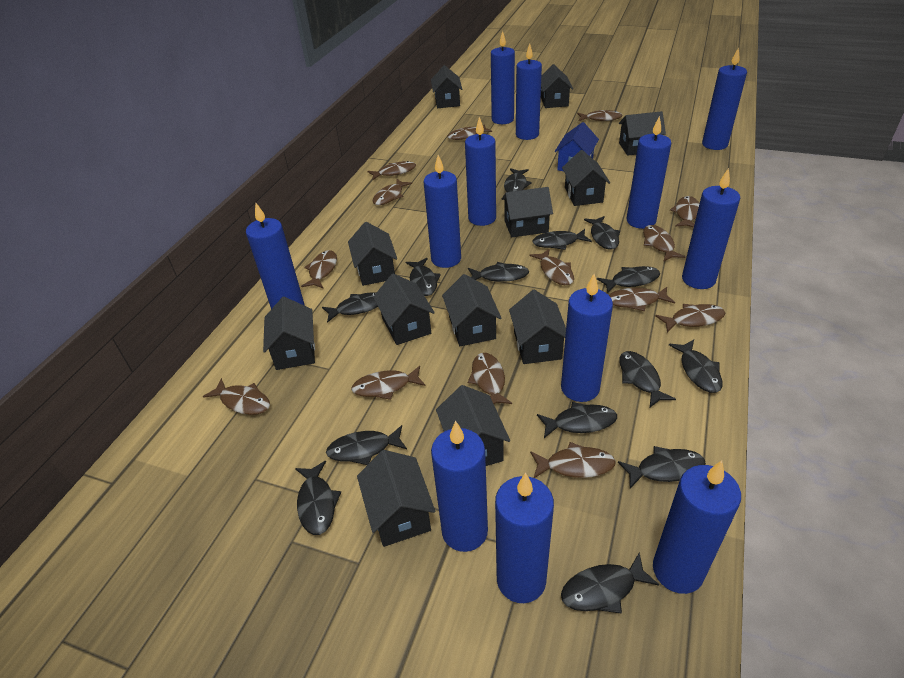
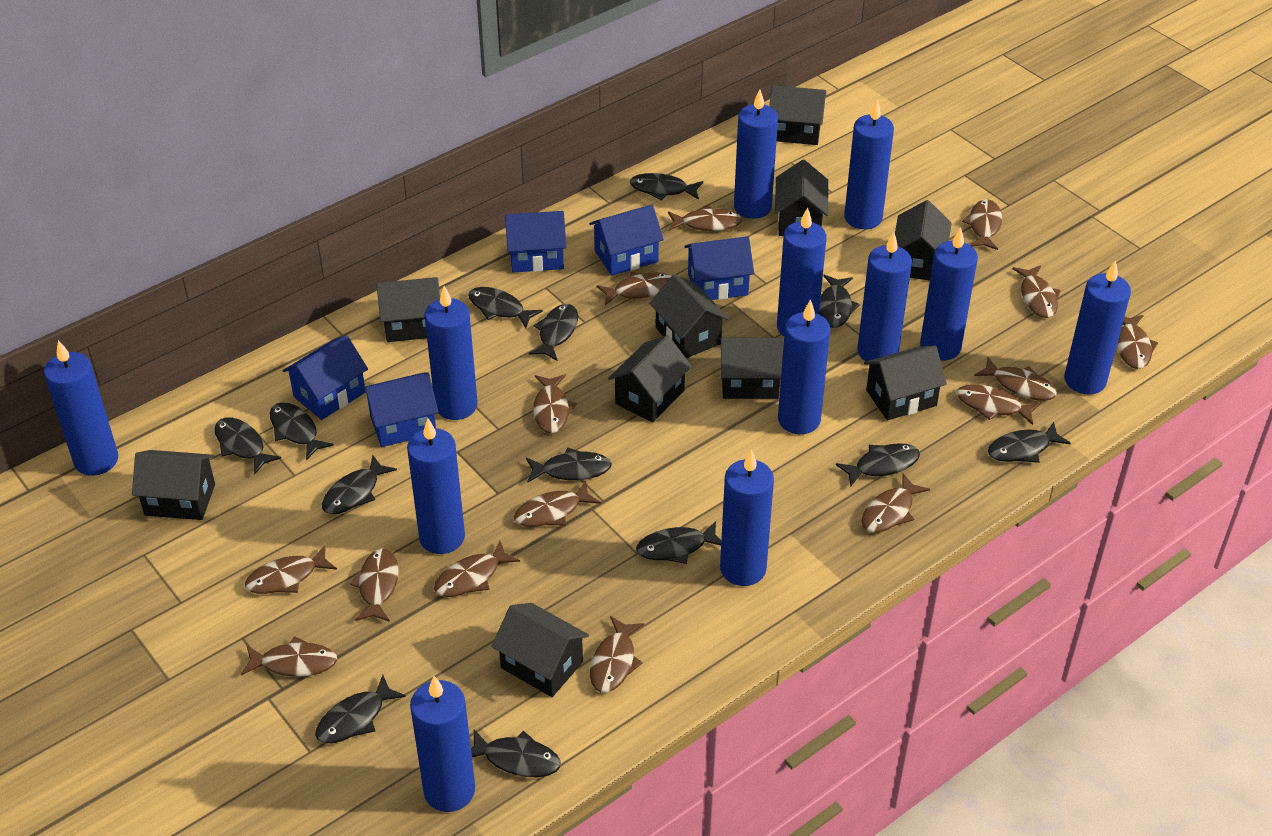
black fish: [295,461,341,535] [322,292,378,323] [326,425,407,465] [406,258,441,296] [468,262,529,282] [504,168,532,192] [532,229,592,250] [537,402,617,438] [561,553,659,614] [584,216,620,250] [597,266,660,293] [618,446,706,488] [619,351,676,407] [669,340,723,393] = 14 -> [214,418,281,475] [270,402,334,460] [315,675,406,743] [322,455,397,514] [468,287,543,328] [471,730,561,777] [526,448,612,483] [529,304,578,361] [630,173,703,200] [636,521,721,564] [819,275,860,328] [836,443,920,486] [988,422,1071,463] = 13
black house: [263,297,315,370] [348,222,397,286] [357,450,435,547] [373,274,435,345] [431,65,462,108] [436,385,510,466] [442,274,501,346] [502,187,553,237] [509,290,566,364] [541,64,573,108] [562,150,610,206] [619,111,666,156] = 12 -> [132,450,215,520] [376,277,440,342] [491,603,589,697] [608,335,692,423] [649,274,729,358] [719,338,784,399] [770,85,826,145] [775,160,828,236] [864,345,947,420] [895,200,952,281] = 10
blue house: [555,122,599,171] = 1 -> [283,335,368,420] [362,373,439,447] [505,211,567,273] [589,205,664,276] [684,236,754,300] = 5
brown fish: [203,378,270,415] [301,250,337,289] [351,366,425,400] [367,161,416,181] [373,179,412,205] [447,124,492,140] [468,353,512,404] [530,249,574,285] [530,442,616,478] [577,110,623,121] [609,287,675,311] [643,225,685,262] [655,304,725,333] [670,196,700,228] = 14 -> [241,636,337,677] [245,545,337,594] [350,549,399,622] [434,541,520,597] [514,481,601,527] [533,374,577,433] [590,616,644,693] [597,272,671,305] [668,205,742,231] [861,474,930,533] [956,384,1041,425] [962,199,1002,250] [974,357,1057,401] [1013,265,1061,318] [1117,315,1158,369] = 15

